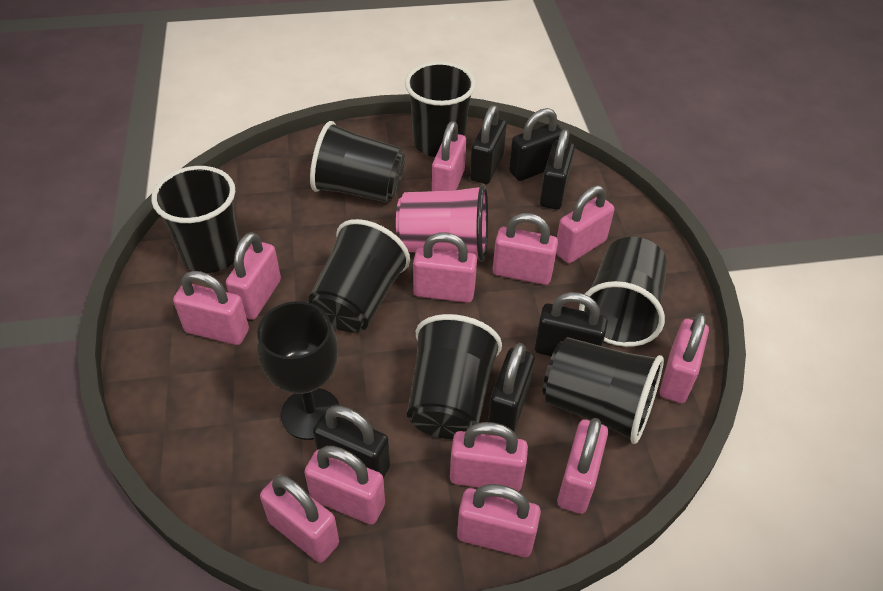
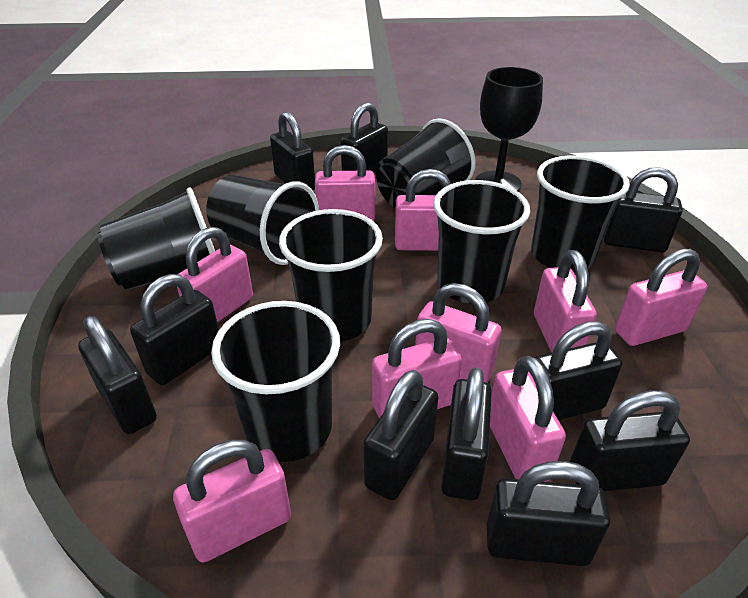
black padlock: [313,406,390,478] [470,105,507,184] [488,343,535,432] [509,108,563,181] [535,292,608,356] [540,129,575,210] = 6 -> [78,316,157,434] [130,274,219,385] [270,111,315,190] [341,103,388,173] [363,370,438,500] [441,367,492,500] [487,461,610,566] [531,321,623,420] [570,390,690,492] [604,167,683,252] = 10
pink cup: [396,184,488,262] = 1 -> none = 0
pink padlock: [173,271,249,345] [226,232,281,320] [260,475,339,563] [304,446,385,525] [413,232,477,303] [432,121,466,191] [450,422,528,491] [457,484,541,557] [493,213,558,285] [556,185,614,263] [557,418,608,514] [660,313,709,403] = 12 -> [173,440,291,563] [177,227,253,323] [315,145,375,221] [372,319,462,418] [395,169,451,251] [415,283,502,383] [490,356,566,482] [534,250,597,353] [615,249,707,346] = 9

